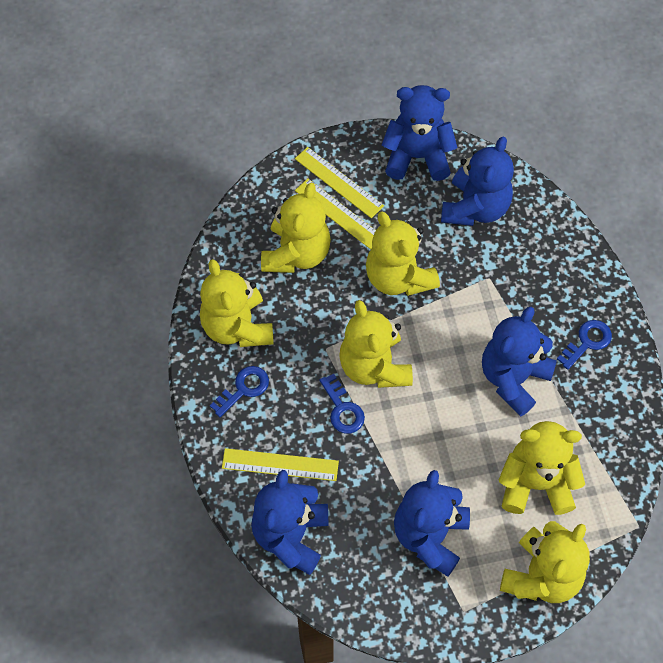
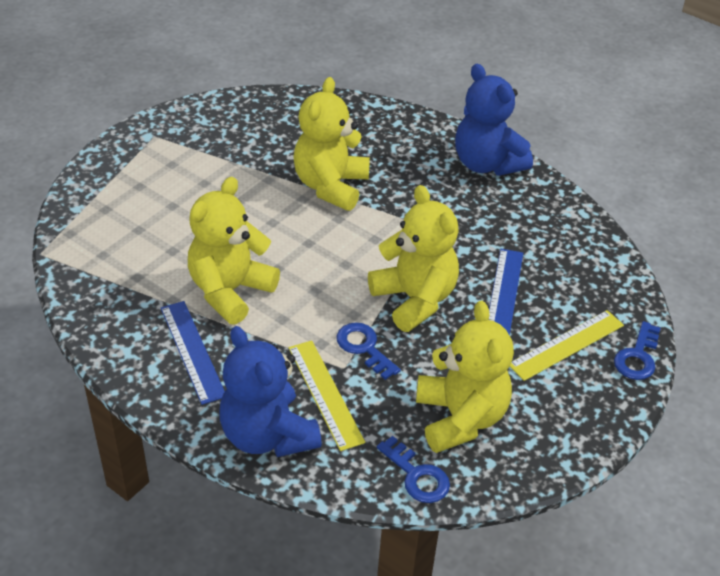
blue ruler: none = 0 -> [161,301,225,405] [489,249,523,336] = 2
blue teddy bear: [251,470,329,575] [382,85,458,181] [394,470,470,577] [441,137,514,226] [482,307,557,416] = 5 -> [219,326,322,457] [455,64,533,176] = 2
yellow ruler: [222,448,339,481] [295,147,384,218] [295,178,376,249] = 3 -> [289,340,365,451] [510,310,624,381] = 2
yellow teddy bear: [200,259,274,347] [261,183,331,273] [339,300,413,388] [366,211,440,296] [499,421,585,515] [500,521,590,603] = 6 -> [188,177,280,325] [293,77,370,211] [368,185,459,332] [416,301,514,453] = 4

